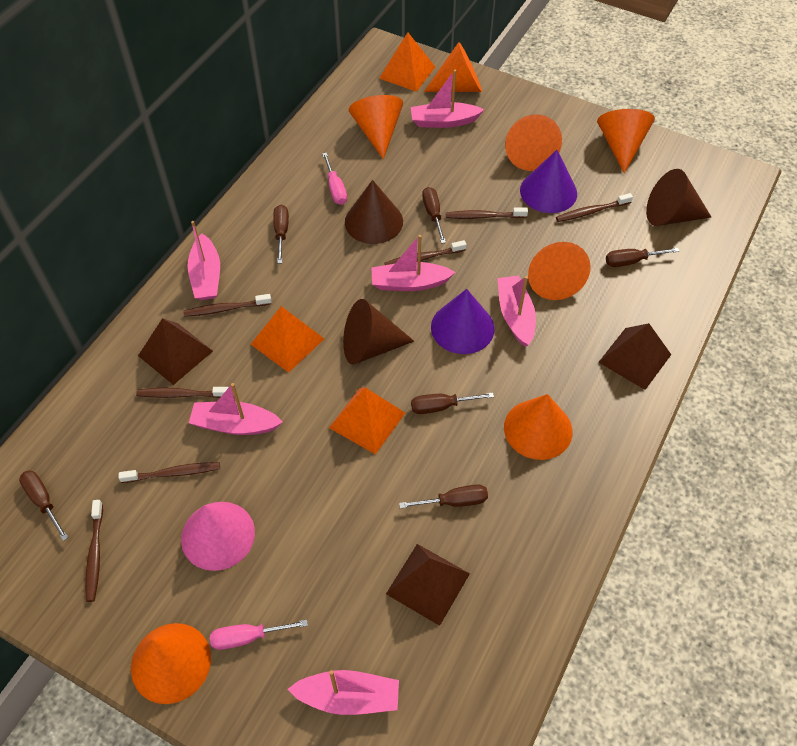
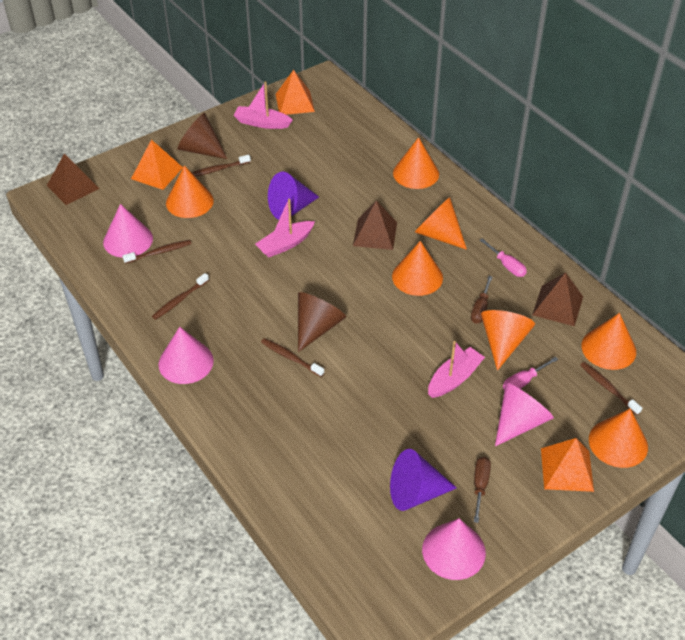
brown cone: [343,299,414,365] [345,180,403,244] [646,169,711,226] = 3 -> [177,113,227,159] [298,292,346,352] = 2
brown screwdriver: [19,470,69,541] [273,205,289,264] [399,484,488,509] [411,392,494,414] [422,187,446,244] [606,248,679,267] = 6 -> [471,276,492,324] [474,457,491,523] = 2
brown toothbrush: [85,500,103,602] [119,462,220,483] [136,387,229,398] [183,294,272,317] [384,240,467,265] [446,207,528,219] [556,193,633,222] = 7 -> [123,240,192,264] [152,273,209,320] [191,155,251,177] [261,338,324,377] [580,362,642,415] = 5
pink boat: [188,221,220,300] [189,383,283,435] [288,670,399,715] [371,235,456,291] [411,70,484,128] [497,275,536,347] = 6 -> [234,81,293,129] [255,198,315,257] [428,341,485,398] = 3
pink cone: [181,502,255,571] = 1 -> [103,204,153,258] [158,327,214,384] [422,518,486,580] [495,383,554,446] = 4

